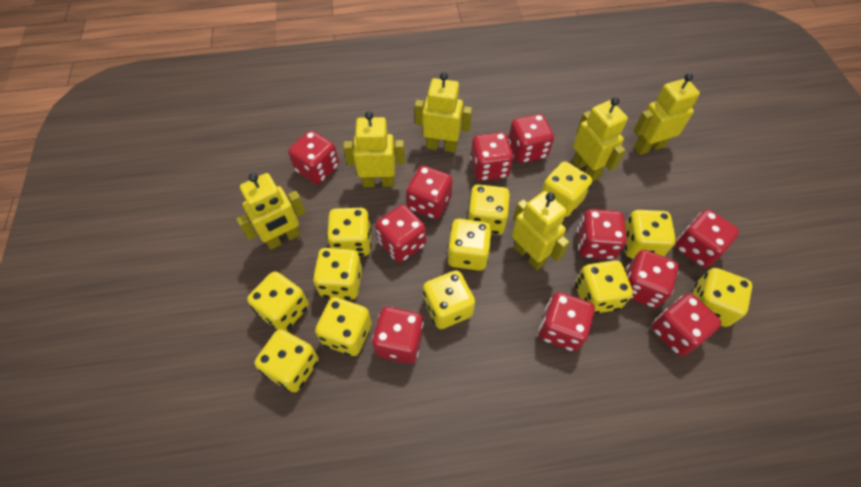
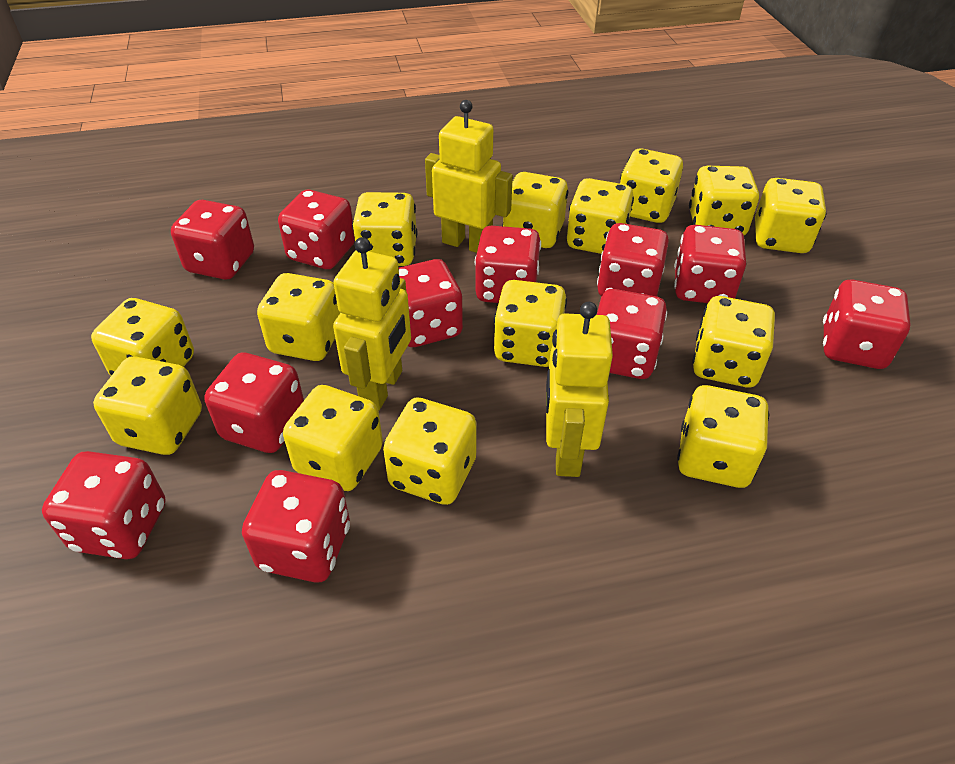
yellow dice: [247,271,309,331] [254,329,319,392] [313,248,362,300] [315,297,372,356] [327,208,372,256] [423,270,475,329] [447,219,492,271] [467,184,510,235] [540,161,592,217] [575,260,633,314] [624,210,676,258] [693,268,752,327] = 12 -> [91,298,194,376] [93,356,202,455] [257,273,341,361] [283,385,383,491] [352,192,417,266] [383,397,477,505] [494,280,567,367] [502,172,568,248] [567,178,634,254] [620,148,683,223] [677,385,769,488] [689,166,759,235] [692,296,775,387] [755,178,826,253] = 14
yellow robot: [236,173,306,250] [343,111,405,187] [414,72,472,153] [512,191,570,270] [573,97,628,182] [633,73,700,155] = 6 -> [333,237,411,411] [425,100,513,253] [546,302,613,477] = 3

